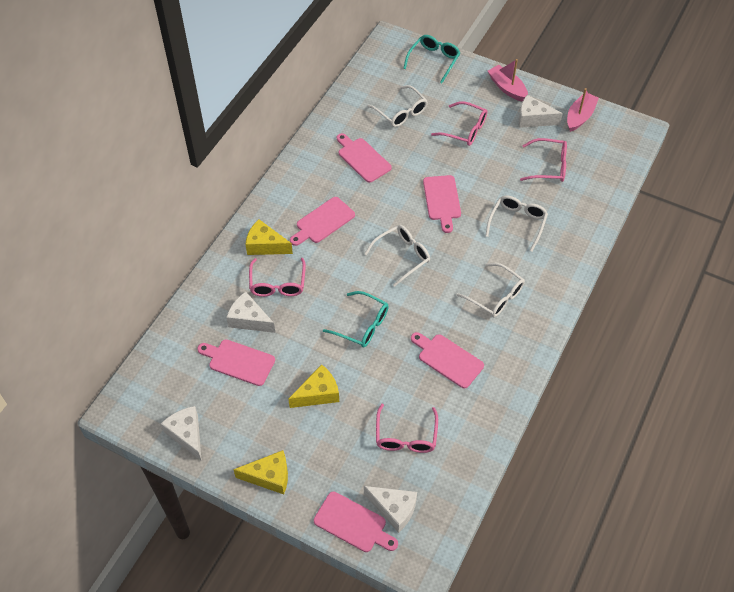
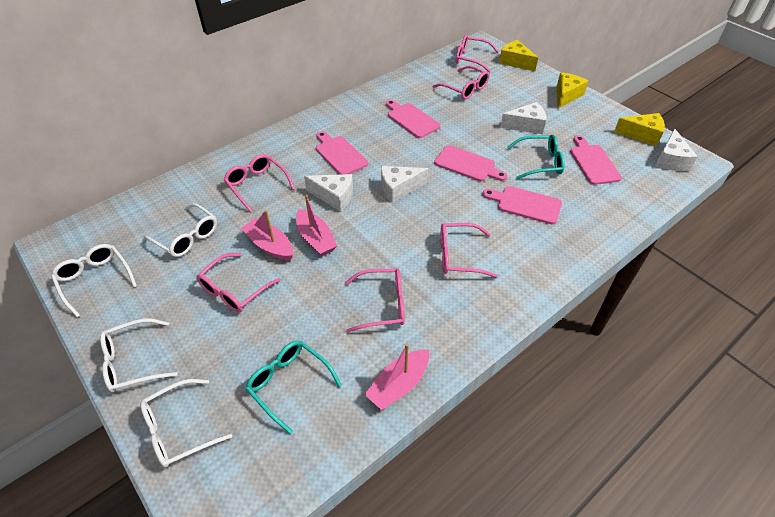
pink boat: [488,59,528,102] [567,88,599,132] = 2 -> [241,210,293,261] [296,195,337,256] [364,343,429,410] = 3
pink cutting board: [197,339,275,386] [290,197,355,246] [314,492,398,552] [337,133,392,183] [411,332,484,389] [423,175,461,233] = 6 -> [316,131,368,175] [386,100,440,138] [434,145,508,181] [482,186,562,224] [570,135,622,185] = 5
pink glasses: [249,258,306,297] [376,404,438,453] [431,101,487,146] [520,138,567,182] = 4 -> [196,253,281,312] [224,154,295,212] [345,269,405,333] [433,65,489,99] [441,223,497,278] [455,35,499,73] = 6

